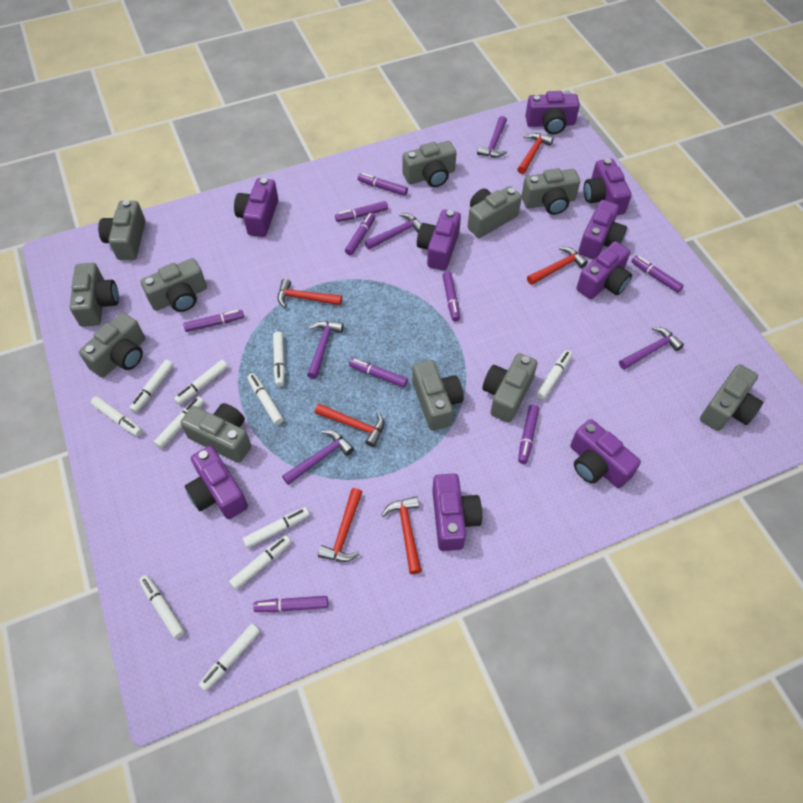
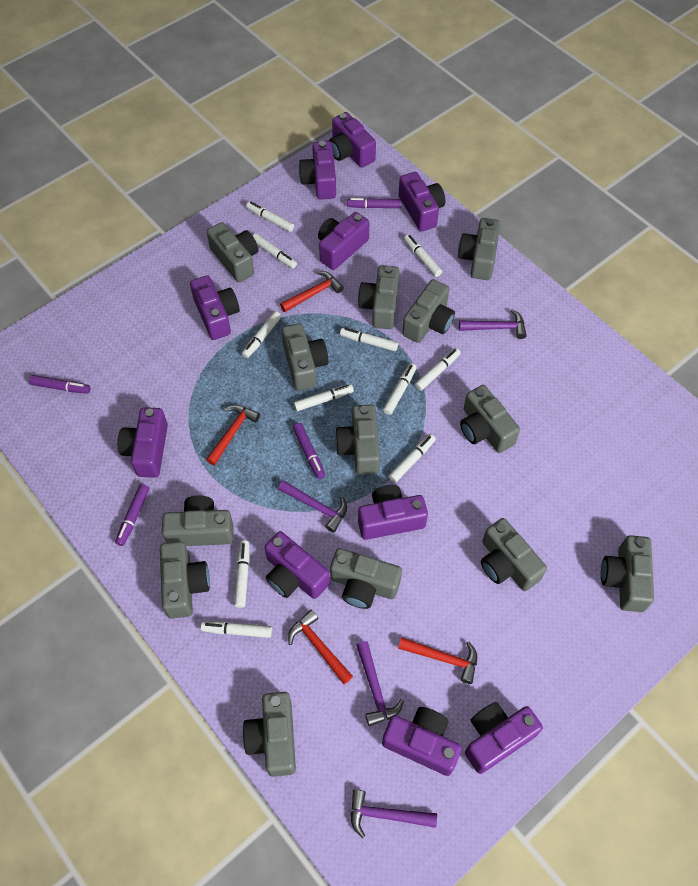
grey camera: [70,263,119,327] [79,313,145,378] [98,200,145,260] [140,258,207,312] [181,403,251,463] [403,141,456,187] [412,360,464,431] [468,186,522,238] [482,353,538,423] [521,168,580,215] [700,364,763,431] = 11 -> [160,541,210,619] [162,496,234,546] [207,222,258,282] [243,692,296,777] [282,323,329,391] [330,548,402,609] [335,404,380,475] [358,265,399,329] [402,279,455,343] [458,218,500,280] [460,385,520,453] [481,518,547,591] [601,535,654,612] = 13
purple camera: [185,446,248,519] [234,178,278,237] [417,209,461,271] [432,474,482,551] [525,91,580,134] [570,419,641,488] [576,241,632,299] [578,200,627,260] [584,159,632,215] = 9 -> [118,407,168,478] [190,275,240,340] [264,531,330,599] [299,141,336,200] [318,212,369,270] [329,112,376,168] [358,485,428,540] [382,707,462,776] [399,172,445,232] [465,702,543,774] = 10
purple hammer: [282,430,354,485] [307,321,344,379] [364,213,421,250] [477,116,507,157] [619,327,684,370] = 5 -> [278,480,347,533] [351,790,437,838] [356,641,404,726] [459,309,527,339] = 4
purple marker: [183,310,244,332] [253,596,328,612] [335,201,388,222] [345,213,375,255] [349,358,408,387] [358,173,408,196] [442,271,460,321] [518,405,539,464] [631,256,684,293] = 9 -> [29,375,90,394] [115,484,149,546] [293,423,325,479] [347,198,401,208] = 4
red hammer: [277,279,342,308] [315,404,384,447] [318,488,362,562] [382,496,422,574] [517,133,554,174] [527,247,588,285] = 6 -> [206,405,260,465] [280,271,344,312] [288,610,353,684] [398,637,477,684] = 4

